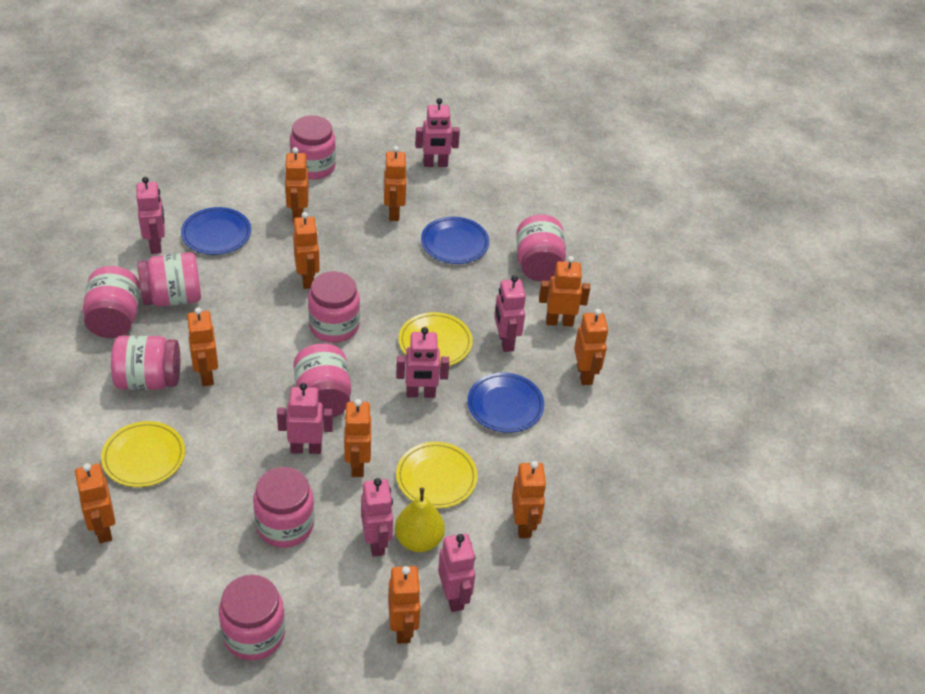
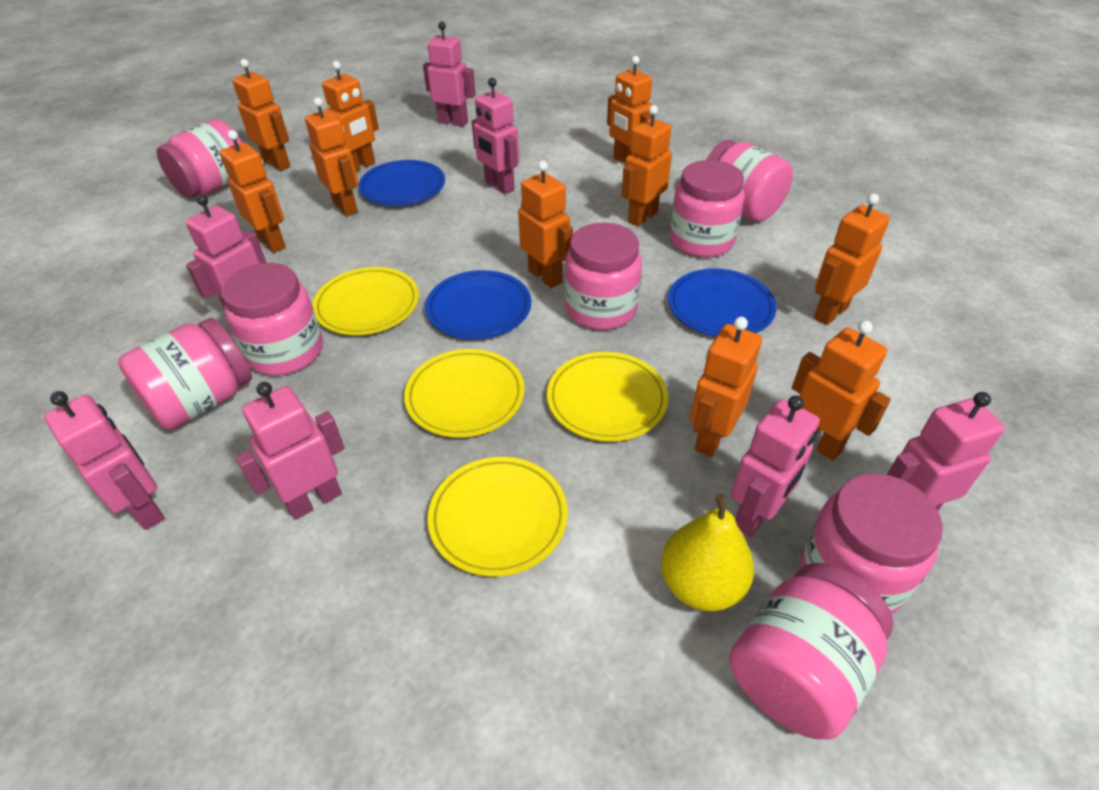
pink jar: [83,266,140,338] [111,335,180,390] [138,252,201,307] [219,574,285,661] [253,467,314,548] [290,115,336,180] [293,343,351,417] [308,271,360,343] [516,214,566,281] = 9 -> [118,318,252,430] [156,119,242,198] [222,263,323,376] [565,223,642,330] [670,160,745,258] [706,140,793,222] [730,563,893,740] [801,473,943,614] = 8
yellow plate: [101,421,185,487] [396,442,478,508] [399,312,473,366] = 3 -> [312,267,419,335] [404,349,525,438] [428,457,568,577] [547,352,668,442] = 4

